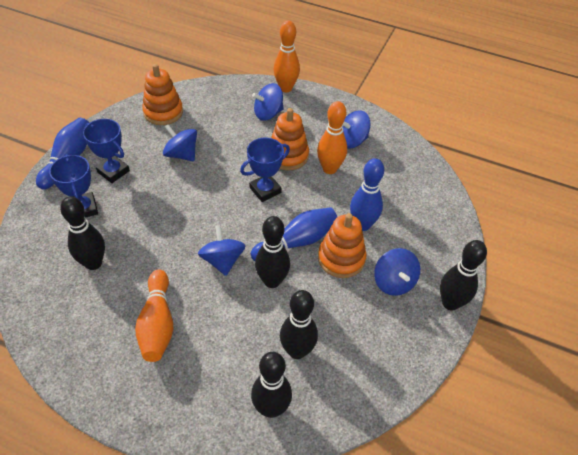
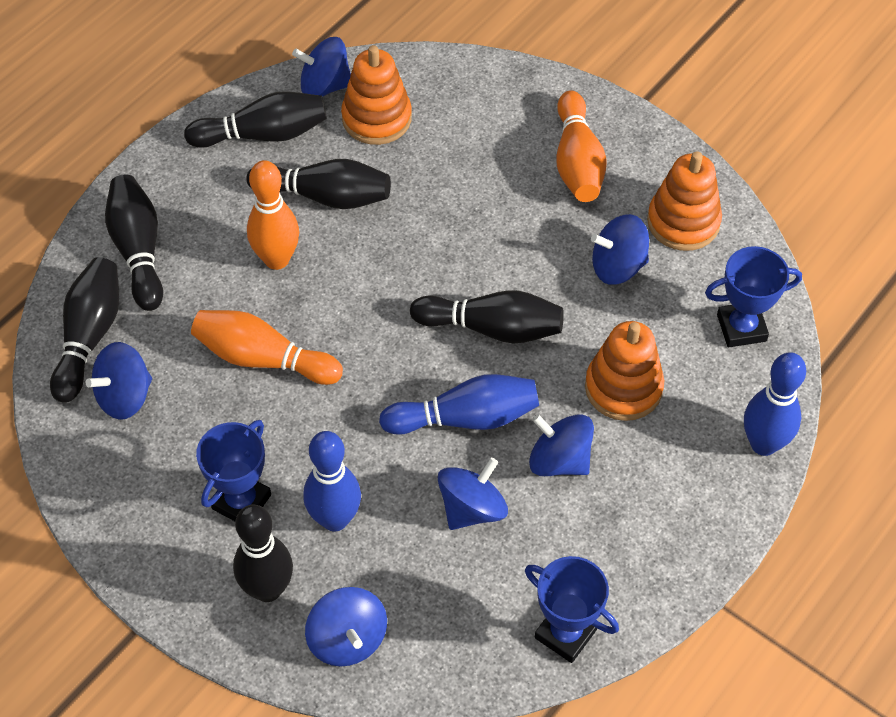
black bowling pin: [60,196,105,270] [251,352,292,418] [255,216,290,288] [280,290,318,359] [440,240,487,311] = 5 -> [50,257,119,403] [105,174,163,311] [184,91,327,148] [233,505,293,602] [246,159,391,209] [410,290,564,344] = 6
blue spinning top: [163,124,197,161] [198,225,245,276] [252,83,284,121] [343,111,371,148] [374,248,420,296] = 5 -> [86,342,152,420] [292,37,351,97] [305,587,387,667] [438,458,508,530] [529,414,594,476] [591,214,649,285] = 6

